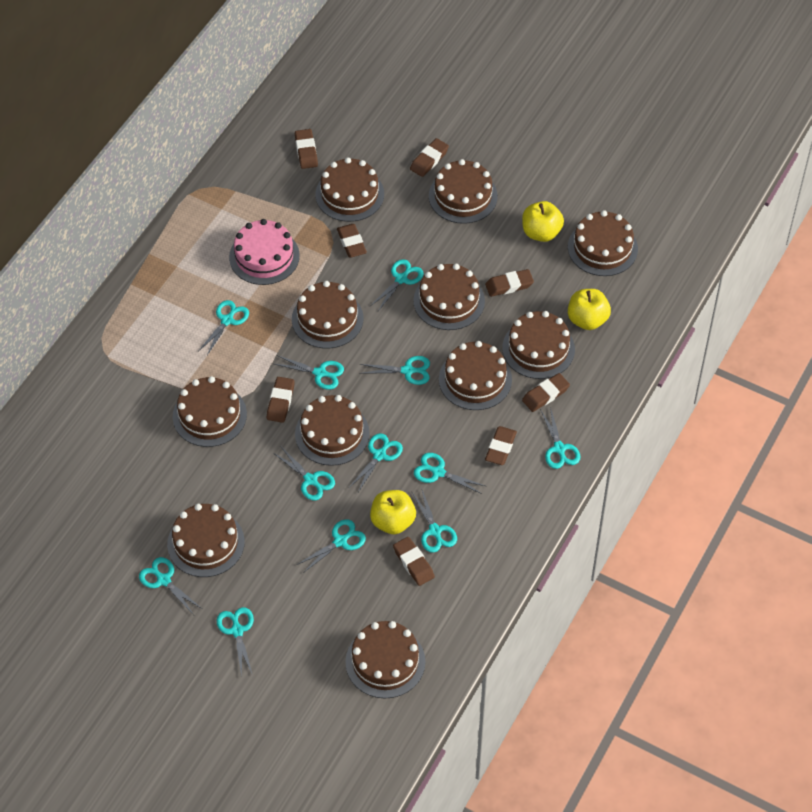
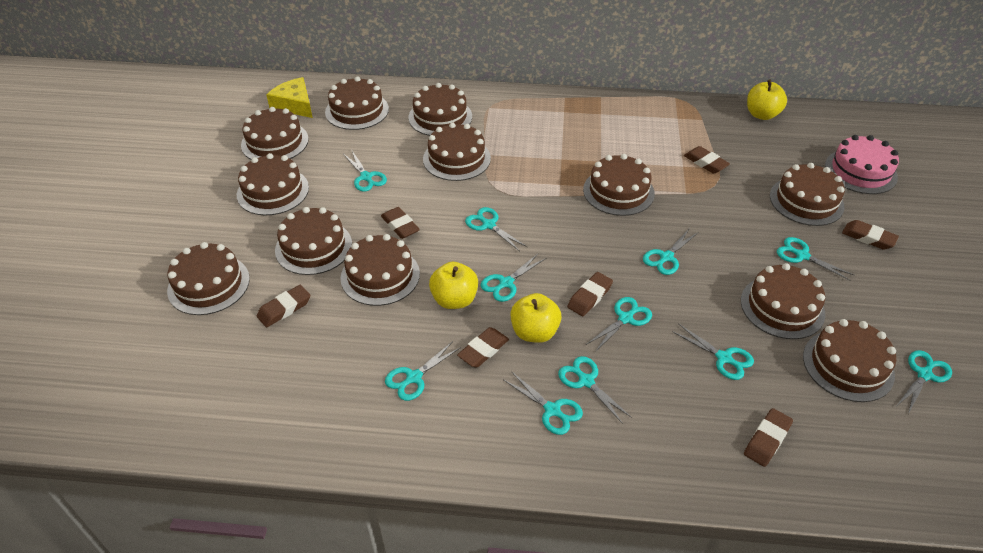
brown cake: [167,504,245,577] [173,376,247,447] [292,281,364,349] [295,395,370,466] [316,157,384,222] [345,621,425,698] [413,264,485,330] [429,159,498,224] [439,341,512,410] [502,311,575,379] [568,210,638,276] = 11 -> [167,242,250,315] [237,153,309,215] [241,107,309,160] [275,207,352,275] [325,76,389,130] [340,234,420,306] [408,83,472,136] [423,123,491,181] [583,154,655,216] [741,263,825,339] [770,163,845,226] [803,319,896,402] = 12
brown eraser: [267,377,295,423] [295,129,318,169] [337,224,367,258] [393,537,435,586] [410,138,449,177] [485,269,534,297] [485,426,517,465] [522,373,570,412] = 8 -> [257,285,310,327] [381,207,420,239] [457,327,509,368] [567,272,613,316] [684,146,730,174] [744,408,793,467] [842,220,899,250] = 7
turquoise scissors: [139,557,202,615] [198,300,249,355] [217,607,254,677] [273,447,335,500] [274,355,344,390] [297,519,366,573] [349,433,403,494] [359,356,430,385] [370,259,424,311] [412,490,457,552] [414,453,485,494] [540,407,581,469] = 12 -> [344,151,387,192] [385,341,461,401] [465,207,527,251] [481,254,546,302] [504,371,583,435] [558,356,632,424] [586,297,652,352] [643,228,699,275] [672,324,754,380] [777,237,855,281] [897,350,952,414] = 11
yellow cheese: none = 0 -> [266,77,313,118] = 1

